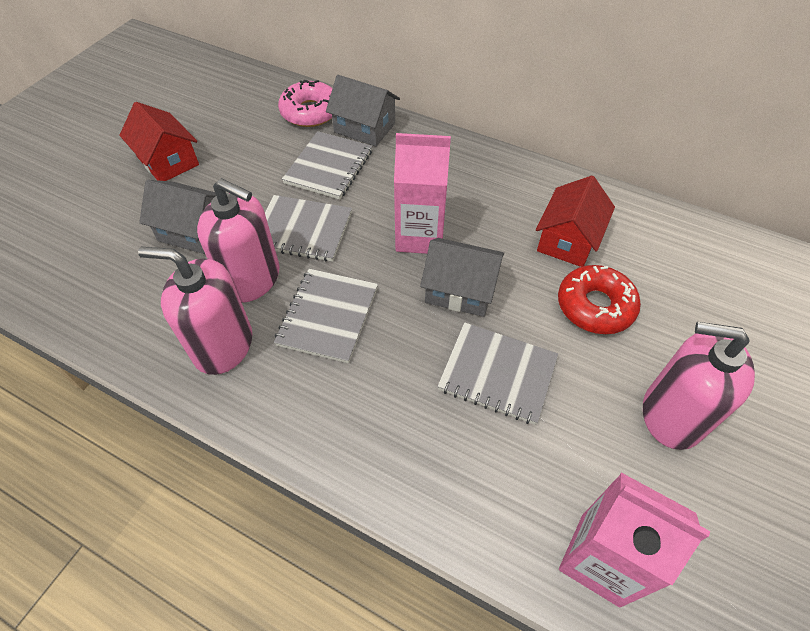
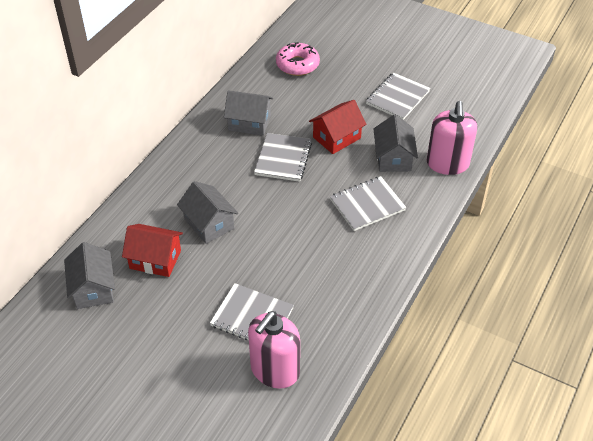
grey house: [139,180,216,254] [326,75,400,147] [420,238,504,317] = 3 -> [64,242,115,309] [177,181,238,244] [224,90,273,136] [374,114,418,172] = 4
pink carton: [394,133,451,254] [559,473,710,607] = 2 -> none = 0
pink soap dispenser: [138,247,252,375] [197,178,280,303] [643,322,755,450] = 3 -> [248,311,300,389] [427,101,477,175] = 2
red donut: [558,265,641,334] = 1 -> none = 0

